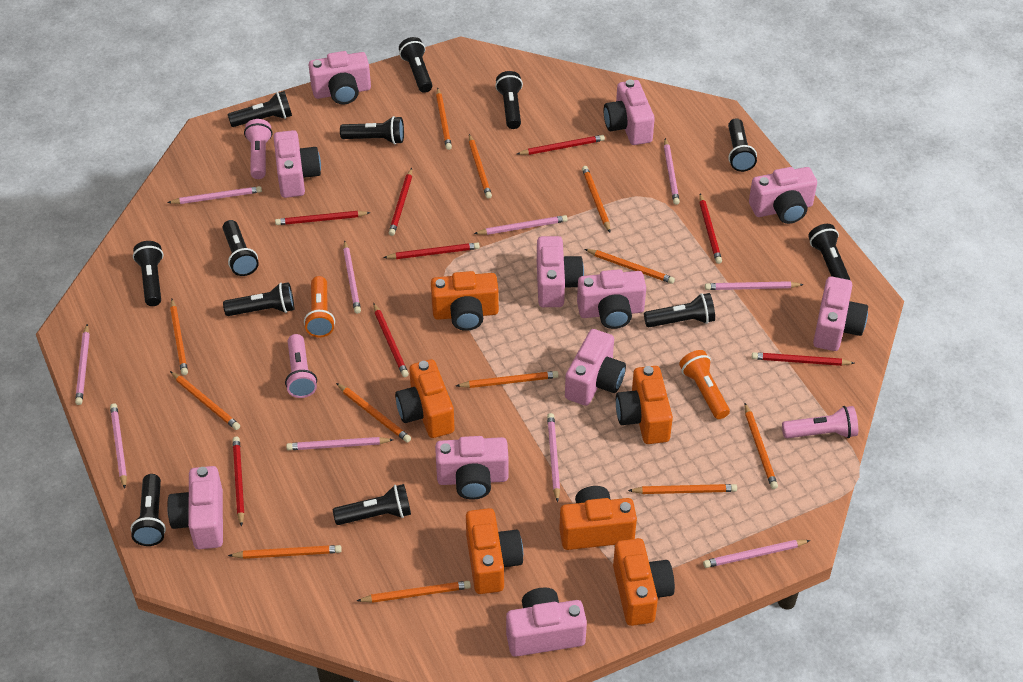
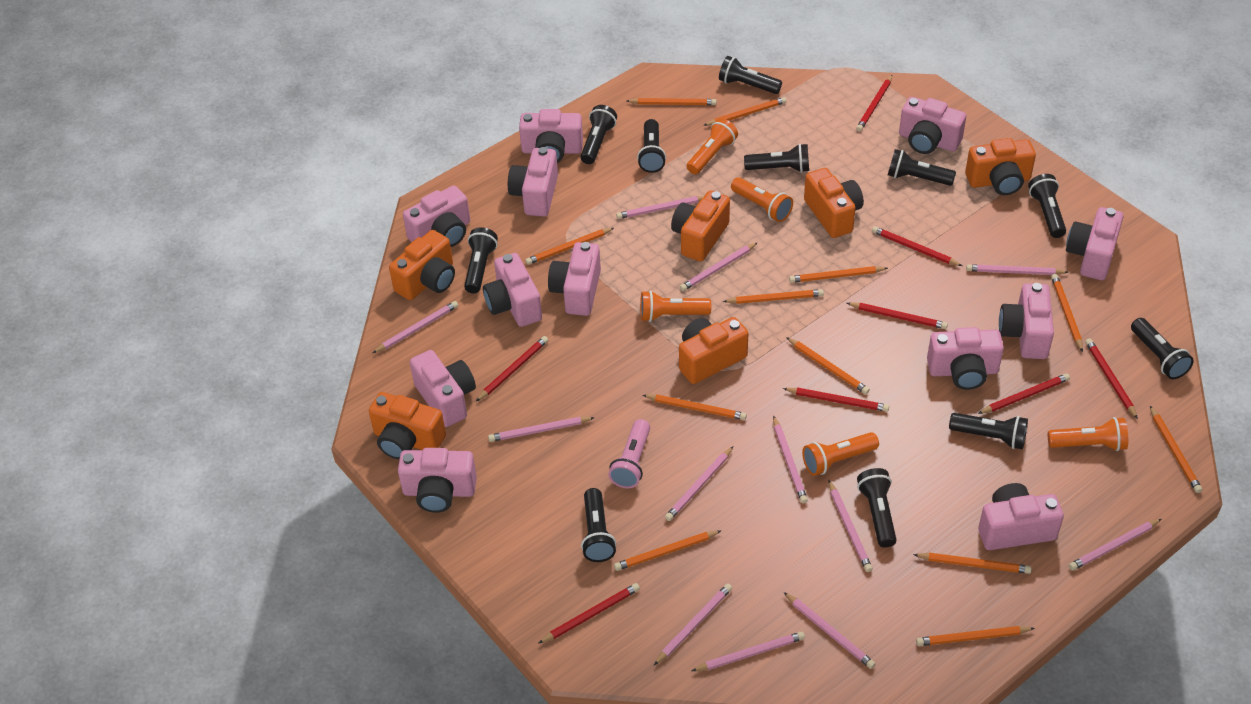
black flashlight: [131,474,166,546] [133,241,163,306] [223,220,259,276] [223,282,294,316] [228,91,292,127] [333,484,411,525] [340,116,404,144] [399,37,433,93] [495,71,523,129] [644,293,715,327] [728,118,757,172] [808,224,850,280] = 12 -> [464,227,498,293] [580,105,617,164] [581,488,616,562] [637,119,666,173] [719,56,782,94] [744,144,809,173] [857,468,897,547] [888,149,956,186] [949,413,1028,449] [1028,174,1066,238] [1131,318,1194,379] = 11
orange flashlight: [304,276,335,337] [679,350,730,419] = 2 -> [640,291,711,322] [687,118,738,174] [731,177,793,222] [802,432,879,476] [1048,417,1128,451] = 5
pink camera: [167,466,223,549] [274,130,321,198] [309,51,371,105] [435,436,509,500] [506,588,587,657] [537,236,584,307] [565,329,626,406] [577,269,646,329] [604,80,655,145] [749,167,817,224] [813,276,868,351] = 11 -> [398,448,477,513] [403,185,470,247] [410,350,476,427] [483,253,542,327] [508,147,558,216] [519,109,583,163] [548,242,601,316] [899,97,966,154] [927,327,1004,390] [978,483,1064,550] [999,283,1054,359] [1066,207,1123,280] = 12
pink flashlight: [244,119,272,179] [285,334,317,398] [782,406,858,438] = 3 -> [608,419,650,488] = 1
pink pencil: [75,324,90,405] [110,403,127,489] [167,186,262,204] [286,437,394,450] [343,241,361,314] [474,215,568,235] [547,413,560,502] [664,138,680,205] [703,540,810,568] [705,281,804,290] = 10 -> [373,301,458,353] [488,417,595,442] [616,196,704,219] [654,583,732,665] [665,446,733,521] [680,242,758,291] [692,631,805,671] [773,416,808,504] [783,592,875,669] [829,480,873,572] [966,264,1069,275] [1069,519,1161,571] = 12

